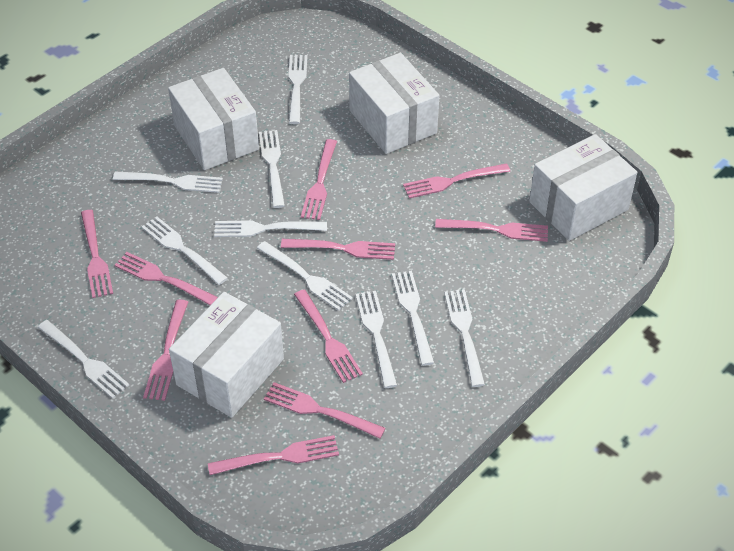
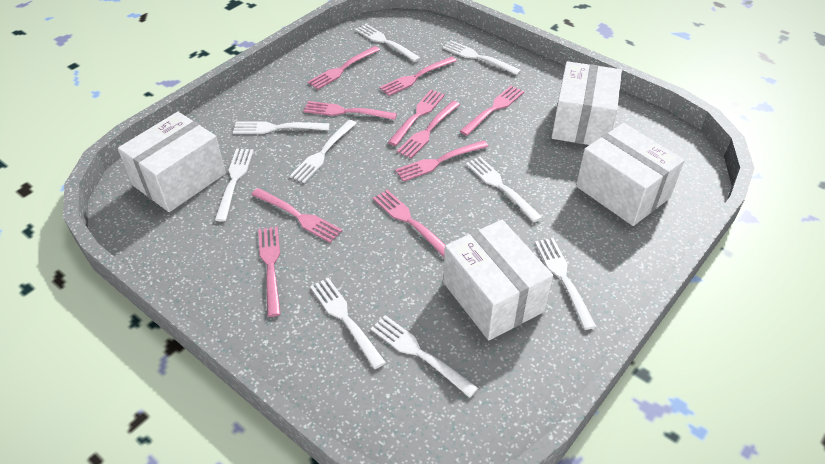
white fork: [37,320,129,399] [113,171,223,193] [142,216,228,285] [214,220,327,237] [257,241,353,311] [259,130,285,208] [288,55,307,124] [356,291,397,388] [392,271,434,366] [444,289,485,387] = 10 -> [215,149,254,222] [233,122,329,134] [290,120,357,183] [310,278,386,369] [355,24,421,62] [371,315,478,398] [442,40,521,75] [466,157,543,223] [535,238,597,330] = 9

